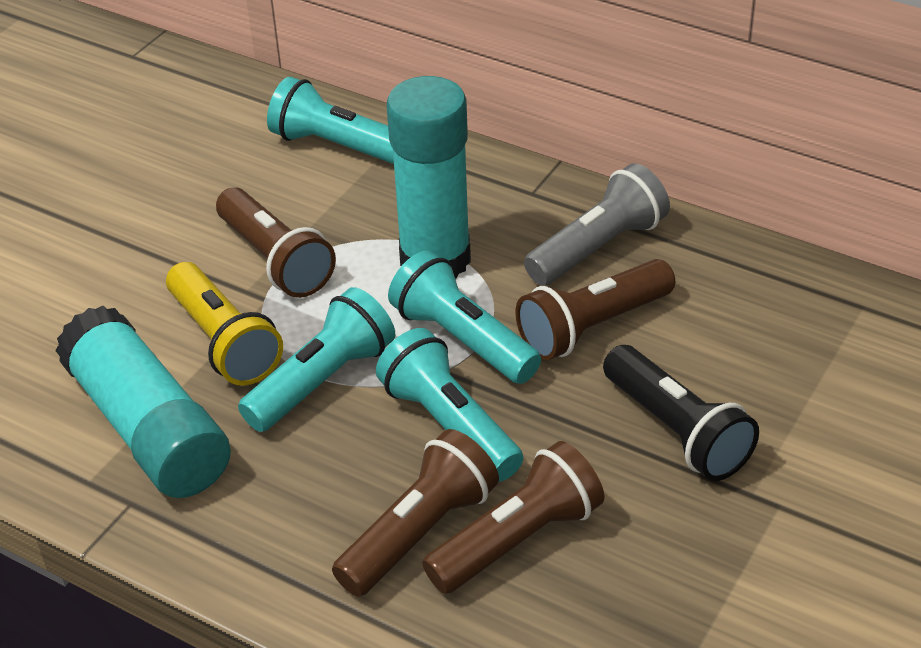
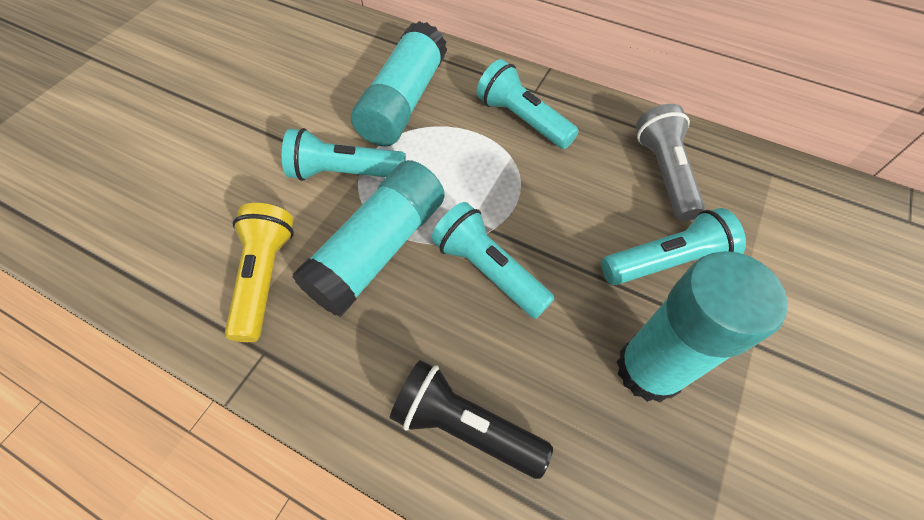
brown flashlight: [216,187,336,298] [332,429,499,597] [422,441,604,594] [516,259,675,361] = 4 -> none = 0
turquoise glue stick: [56,305,231,498] [387,76,471,278] = 2 -> [292,160,445,317] [351,21,447,147] [617,251,788,402] = 3

